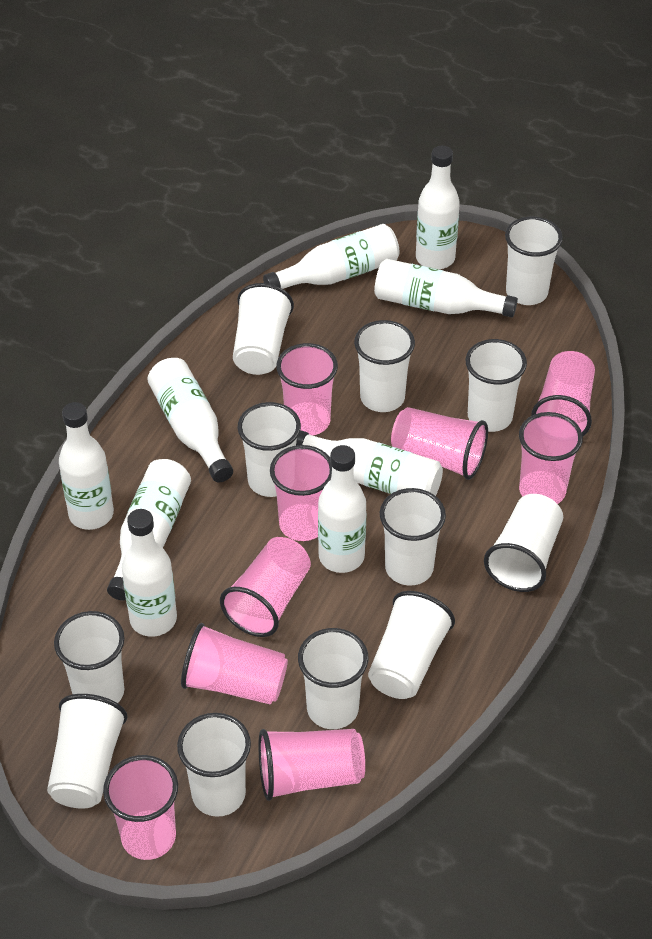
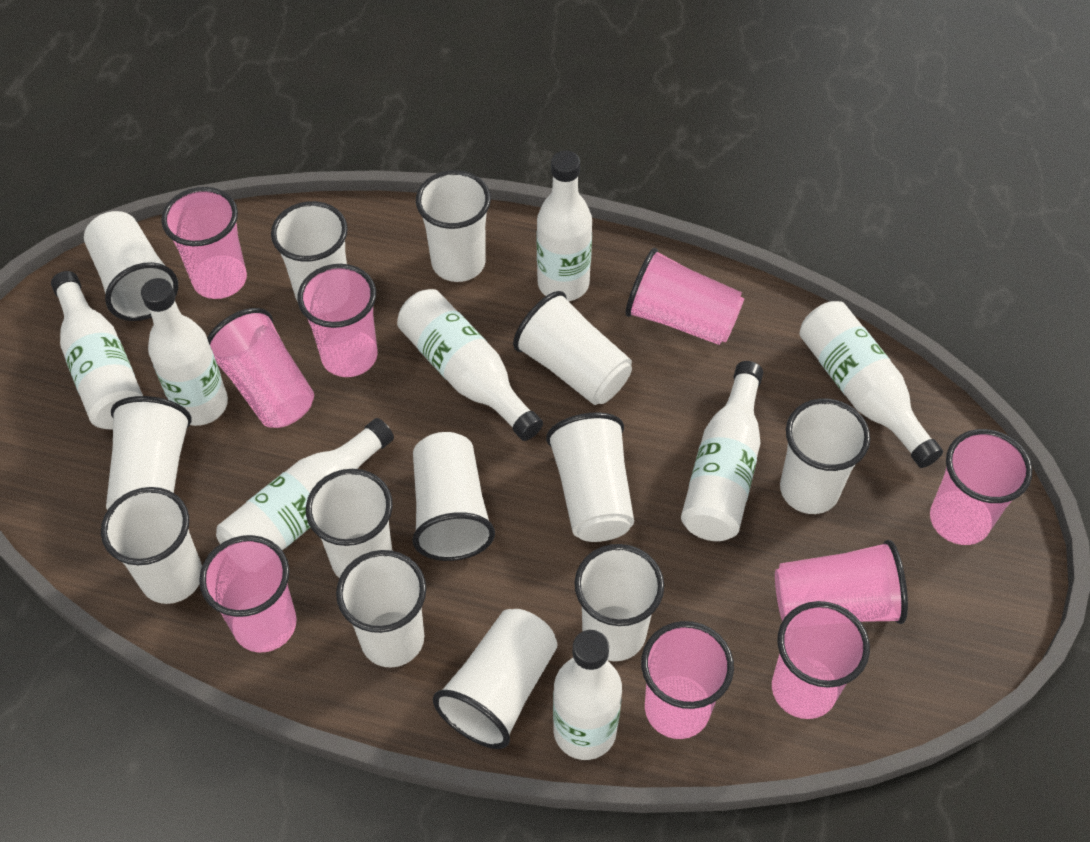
white bottle: [59,402,114,530] [107,459,191,601] [122,509,177,637] [147,358,233,482] [263,224,399,289] [296,430,443,496] [318,445,366,573] [374,259,518,317] [416,146,460,269] = 9 -> [51,271,143,429] [141,278,228,426] [216,418,394,550] [397,289,543,441] [537,151,592,301] [553,630,622,760] [681,361,763,541] [800,301,943,468] = 8
white cup: [47,694,128,809] [54,611,125,703] [177,713,251,817] [233,283,294,375] [238,402,301,497] [298,628,368,729] [354,320,415,412] [368,591,455,699] [380,488,446,586] [465,339,527,432] [484,494,563,592] [505,217,563,305] = 12 -> [84,211,178,321] [101,487,202,604] [106,396,192,510] [271,201,348,302] [306,469,393,578] [336,550,426,667] [413,432,495,561] [416,170,491,282] [433,609,558,749] [513,291,632,405] [546,412,634,542] [574,544,664,661] [780,398,870,514] = 13

